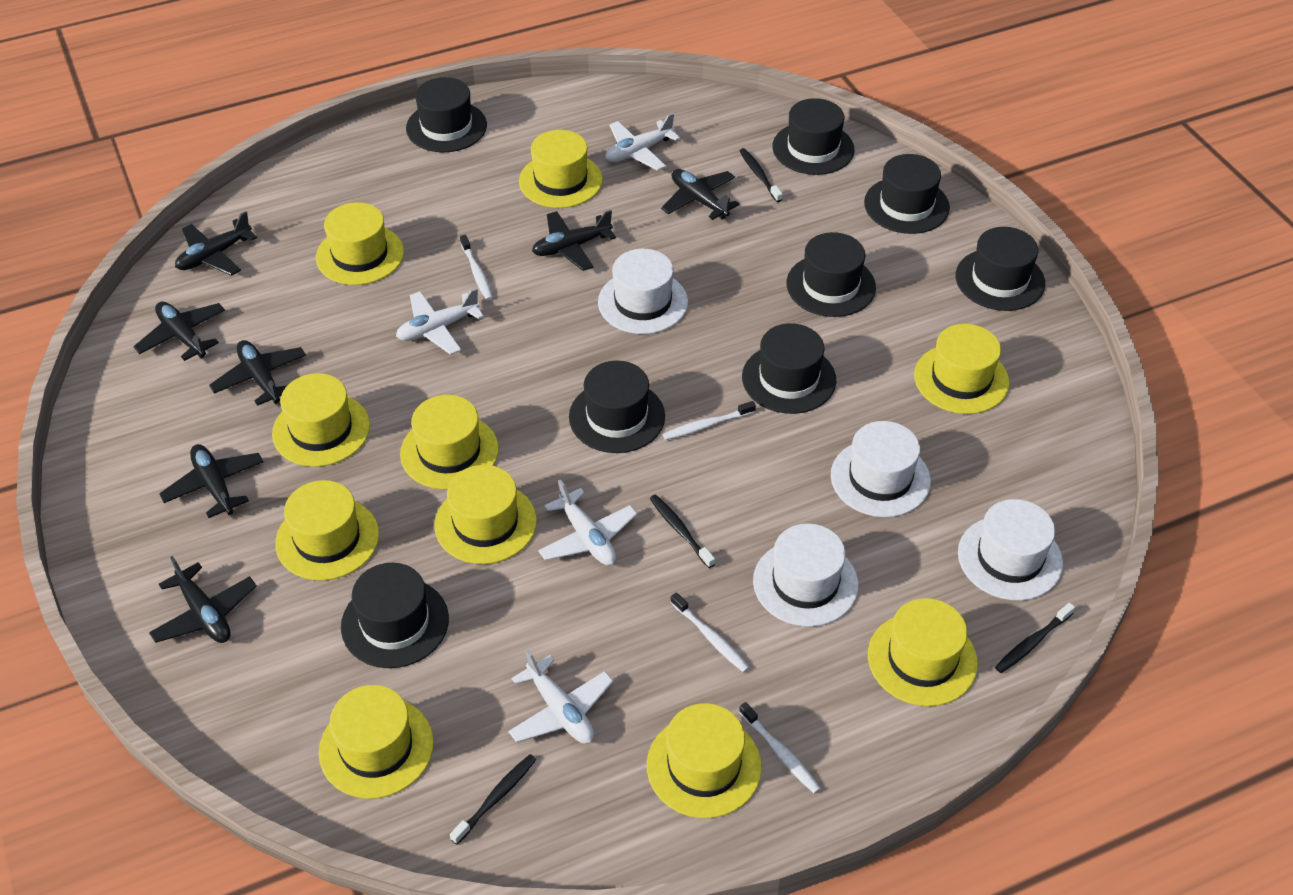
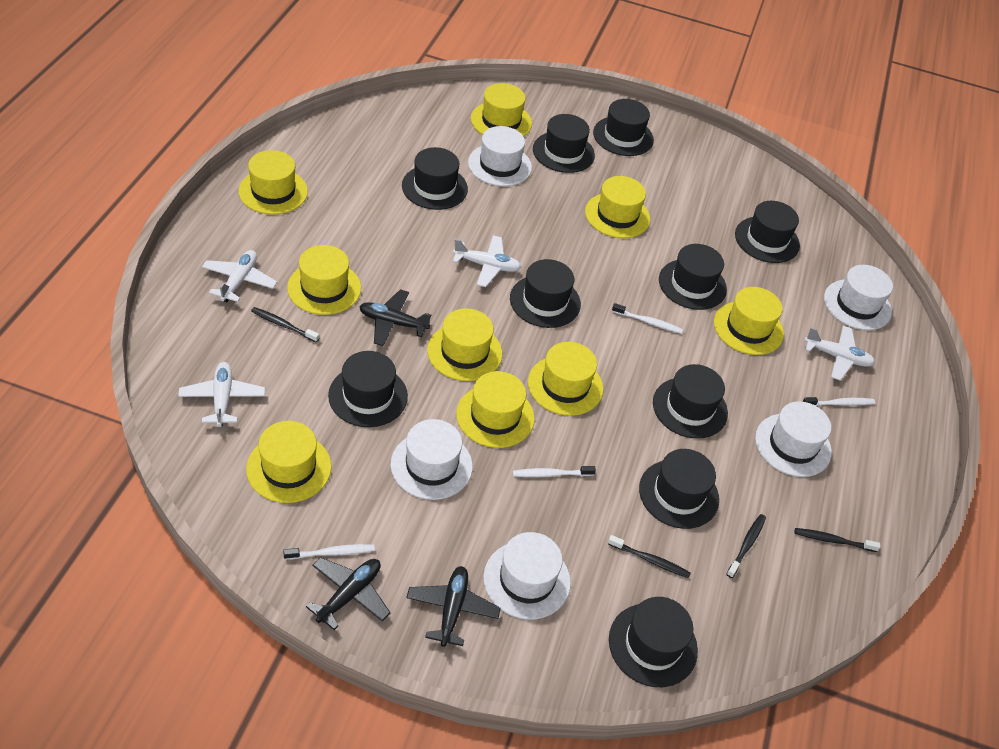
black hat: [341,563,449,668] [406,77,487,152] [569,361,665,453] [742,323,836,414] [772,98,854,175] [786,232,876,317] [864,154,950,234] [956,227,1045,311] = 8 -> [328,351,408,427] [402,147,468,210] [510,259,581,328] [533,114,595,173] [593,99,654,156] [609,597,698,687] [639,449,719,529] [653,364,728,439] [659,244,727,310] [735,201,800,263] = 10
black plane: [133,302,225,361] [149,556,257,643] [159,444,263,518] [175,211,257,276] [209,340,306,406] [532,210,616,271] [661,169,739,220] = 7 -> [306,557,390,630] [359,289,431,346] [406,566,501,647] = 3
white hat: [598,249,688,334] [753,523,859,627] [831,421,931,517] [958,499,1063,601] = 4 -> [391,419,473,500] [468,126,532,186] [483,532,571,620] [755,401,832,477] [824,265,893,330] = 5
yellow hat: [272,373,370,467] [275,480,379,581] [316,202,404,285] [319,685,434,799] [400,395,499,489] [434,465,537,564] [519,130,603,208] [647,703,762,818] [868,598,978,706] [914,324,1009,414] = 10 -> [239,150,308,215] [246,421,331,503] [287,245,361,315] [427,308,502,381] [456,371,535,448] [471,83,532,137] [528,342,603,416] [585,176,650,238] [714,287,784,355] = 9

